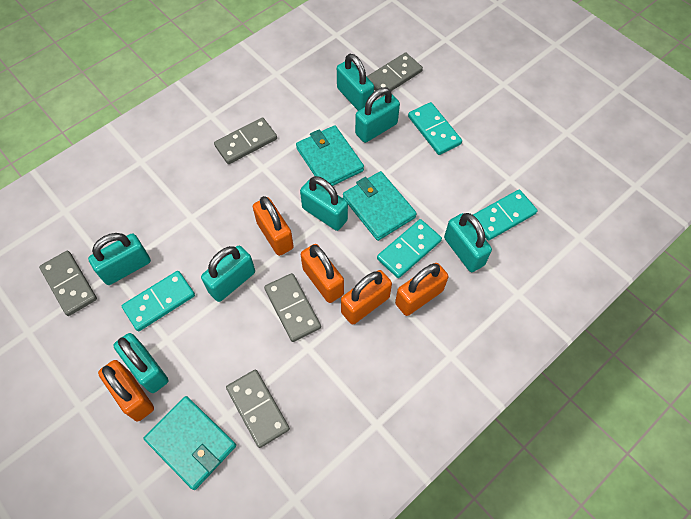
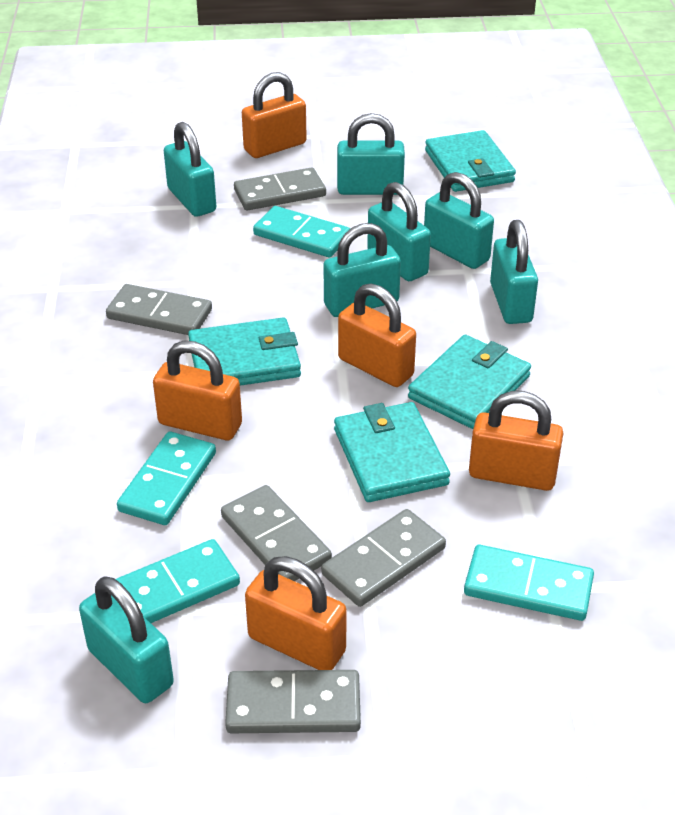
turquoise wallet: [144,396,236,490] [296,125,364,186] [343,171,417,241] = 3 -> [188,318,301,386] [334,402,450,502] [408,335,531,429] [425,130,516,192] = 4

